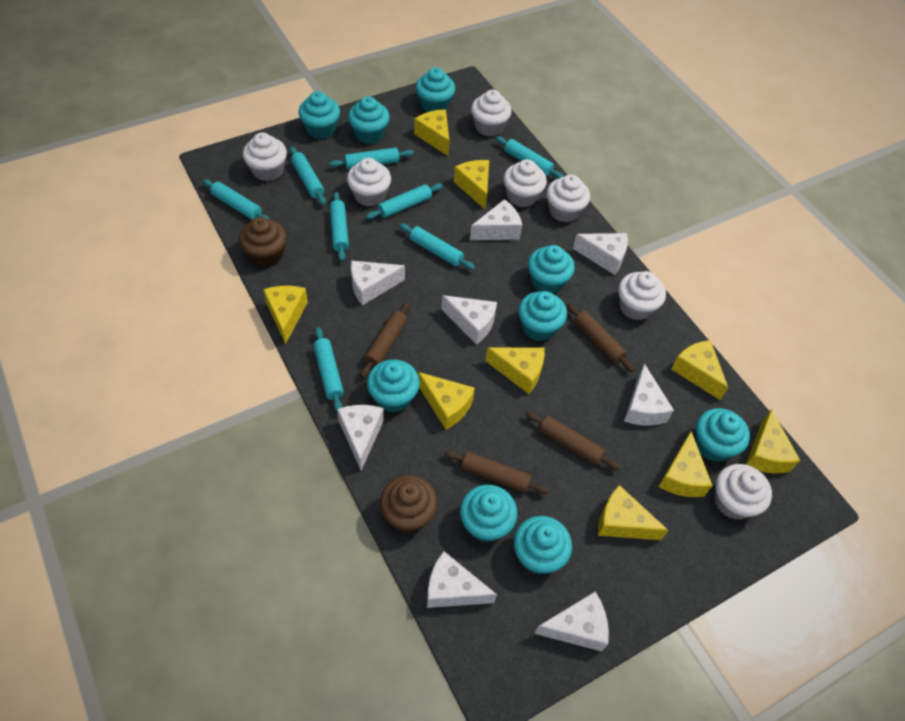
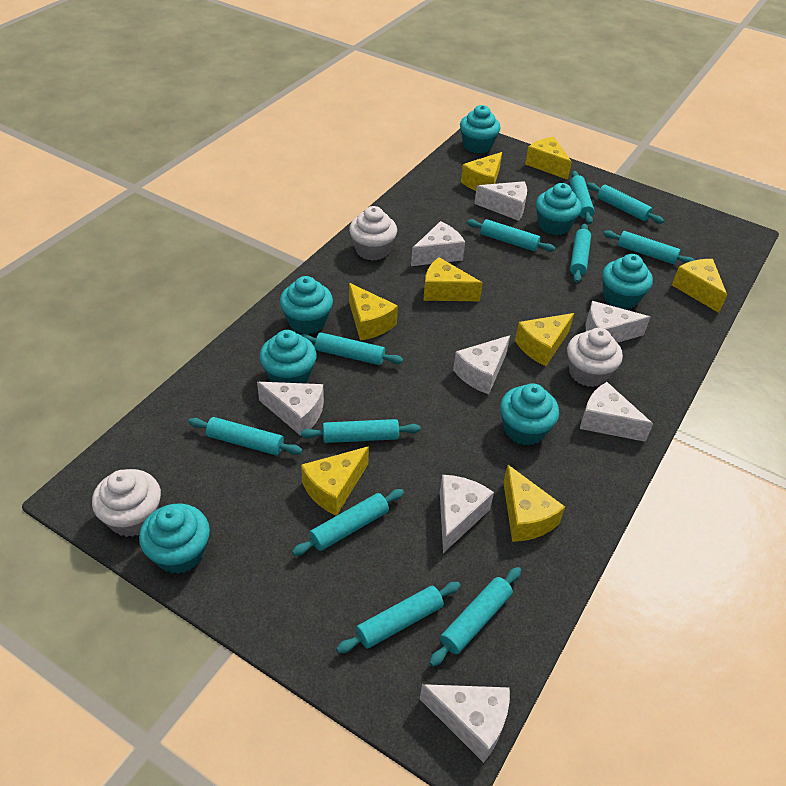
brown cupcake: [239,217,287,267] [380,475,438,533] = 2 -> none = 0
brown rolling pin: [361,302,410,378] [444,450,549,494] [525,411,620,470] [567,303,635,372] = 4 -> none = 0
turquoise cupcake: [298,91,340,139] [348,96,390,144] [367,359,420,413] [416,68,455,112] [460,485,518,542] [514,516,572,575] [518,291,567,341] [528,245,575,294] [695,408,750,462] = 9 -> [139,504,210,574] [260,330,317,383] [280,276,333,334] [460,105,501,154] [500,383,559,446] [536,183,582,235] [602,254,653,309] = 7
turquoise rolling pin: [202,179,270,220] [290,146,326,205] [313,327,344,412] [329,147,414,169] [330,192,349,261] [366,183,443,219] [399,223,475,270] [496,136,564,179] = 8 -> [188,417,303,455] [292,489,404,556] [300,332,403,365] [301,419,421,443] [336,582,461,653] [429,567,521,667] [467,219,555,252] [570,171,594,224] [570,223,591,283] [587,183,664,224] [603,230,694,264] = 11
white cupcake: [243,132,287,181] [347,158,391,207] [471,90,512,137] [503,159,547,207] [547,174,590,222] [618,271,666,320] [714,464,772,520] = 7 -> [92,469,161,537] [349,206,397,261] [567,328,623,387] = 3
yellow cheese: [263,286,308,345] [414,109,450,156] [418,372,475,430] [454,160,489,209] [485,347,545,394] [598,485,669,540] [659,431,713,497] [671,340,728,400] [746,409,800,473] = 9 -> [301,446,369,516] [349,283,398,340] [424,257,483,301] [461,152,502,191] [503,465,565,542] [515,313,574,366] [525,137,572,180] [672,259,727,313] = 8

